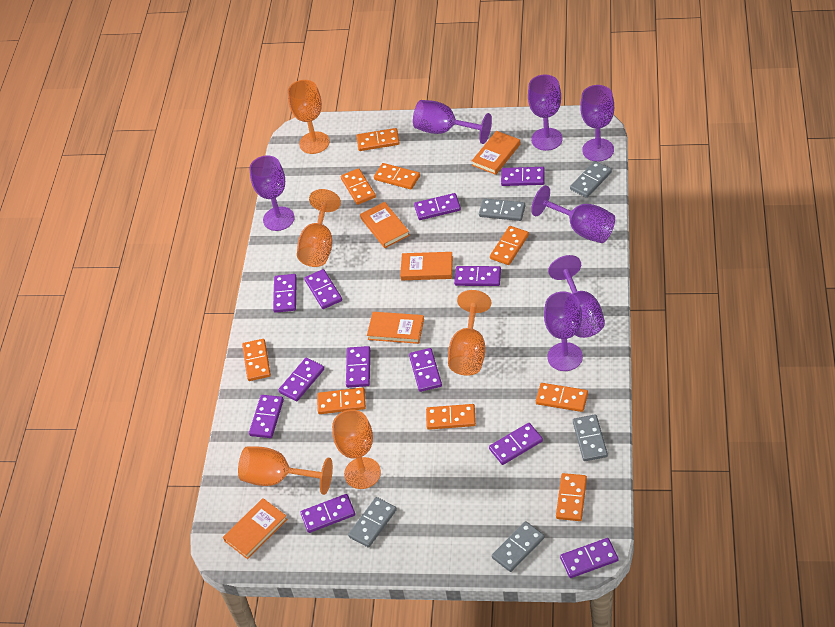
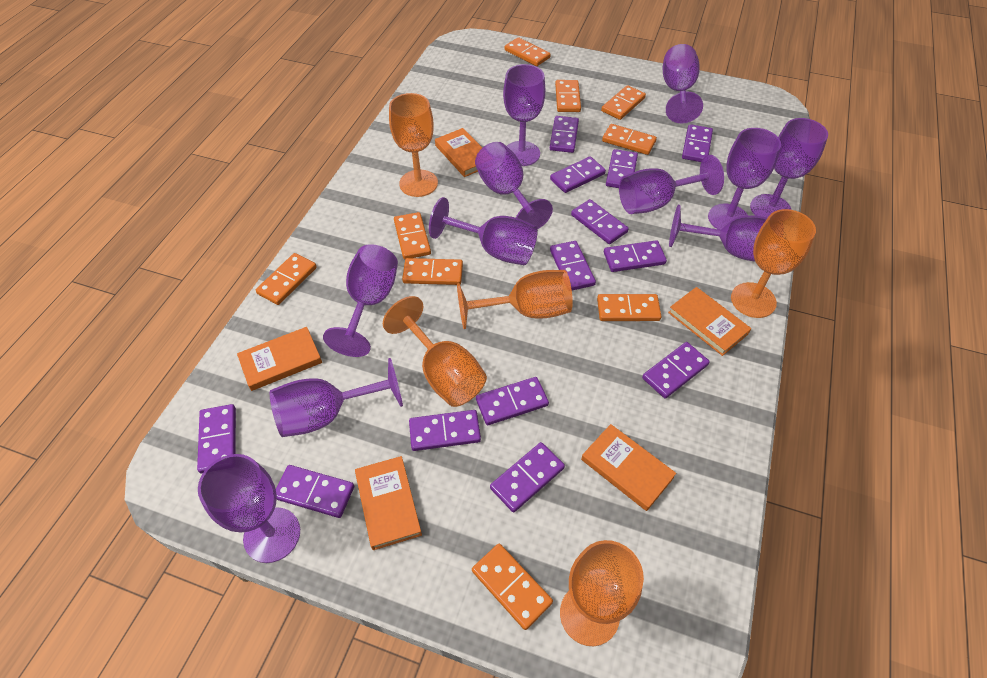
grey domino: [348,497,397,548] [479,198,525,221] [492,521,545,572] [570,161,612,198] [573,415,608,461] = 5 -> none = 0
purple domino: [249,395,284,438] [273,274,297,313] [279,358,324,401] [300,494,355,533] [304,269,342,309] [346,346,370,388] [409,348,442,392] [414,193,461,220] [454,266,501,286] [489,423,543,465] [501,167,545,186] [560,538,618,578] = 12 -> [197,404,236,474] [276,465,354,518] [409,410,481,451] [476,377,549,425] [490,442,565,512] [550,116,579,153] [550,156,606,193] [550,241,596,290] [571,199,629,244] [604,240,667,272] [606,149,638,188] [642,342,710,399] [682,124,713,162] = 13
purple goblet: [250,155,295,231] [413,100,492,144] [528,75,563,151] [531,185,615,243] [544,291,583,371] [548,255,605,338] [580,85,614,162] = 7 -> [198,454,300,563] [270,358,403,437] [323,244,398,357] [429,197,538,265] [475,142,553,229] [503,64,545,166] [619,155,724,214] [663,44,703,123] [669,205,767,261] [708,128,781,230] [750,118,828,218] = 11

